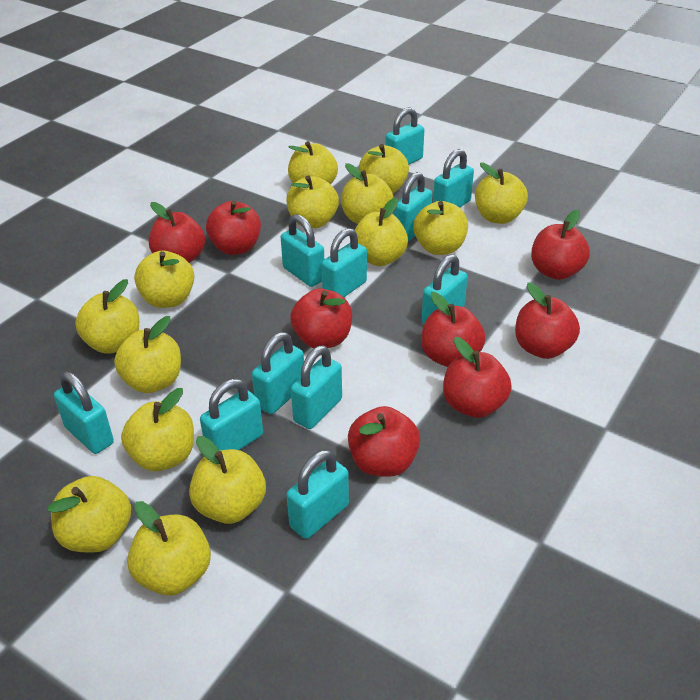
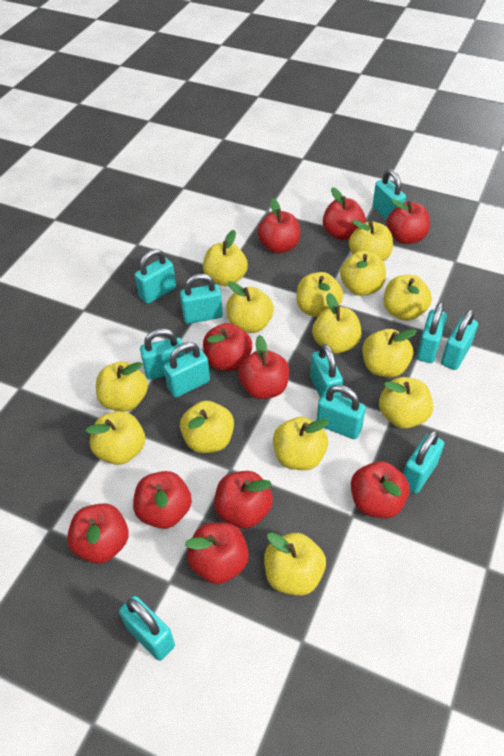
red apple: [149,202,205,263] [206,200,261,255] [290,288,352,348] [348,406,420,477] [421,292,485,367] [443,337,512,418] [515,283,580,359] [531,209,590,280] = 8 -> [67,503,129,563] [133,471,192,529] [185,523,249,584] [203,323,252,371] [214,471,273,528] [238,335,289,399] [257,198,300,253] [323,187,366,241] [351,461,410,518] [387,199,430,244] = 10

